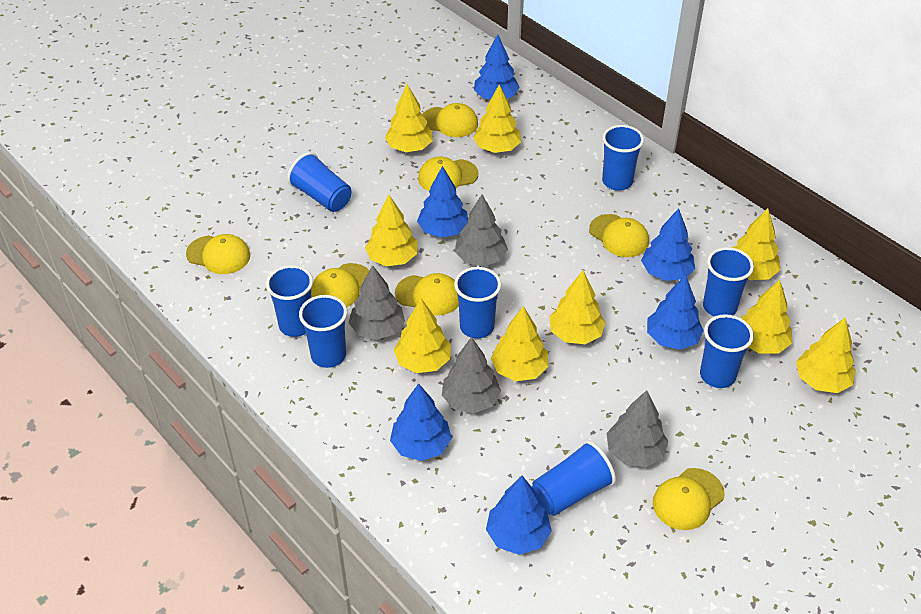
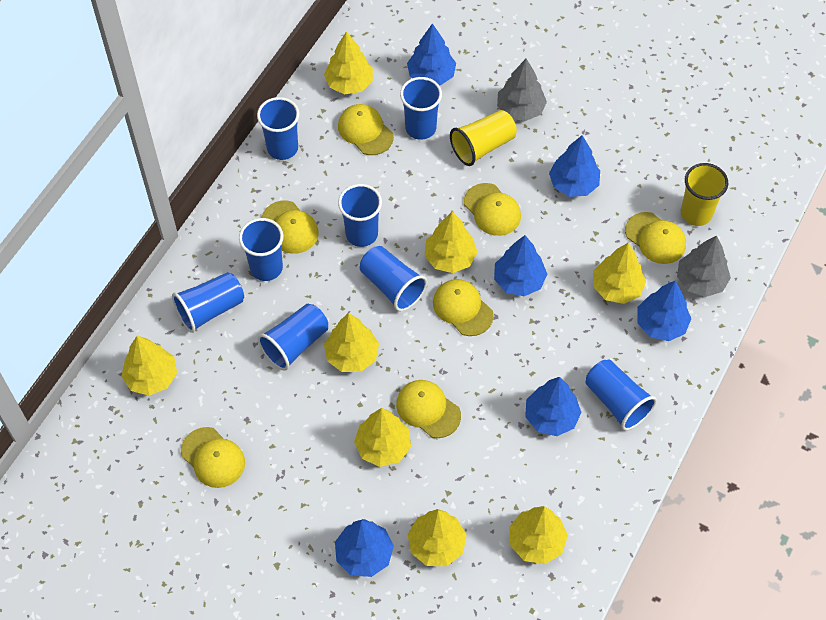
grey tree: [349,265,405,340] [442,337,501,413] [455,194,508,267] [607,390,668,467] = 4 -> [497,59,547,121] [677,235,731,297] = 2
yellow cup: none = 0 -> [450,110,517,166] [681,163,728,226] = 2
yellow tree: [365,194,418,266] [385,84,433,152] [394,299,451,373] [473,84,521,153] [491,306,548,381] [549,271,606,344] [732,208,780,280] [741,280,792,353] [796,317,856,393] = 9 -> [121,336,177,396] [324,31,373,94] [324,313,379,372] [354,408,411,467] [408,509,467,566] [424,212,477,273] [509,506,568,564] [593,243,646,304] = 8

